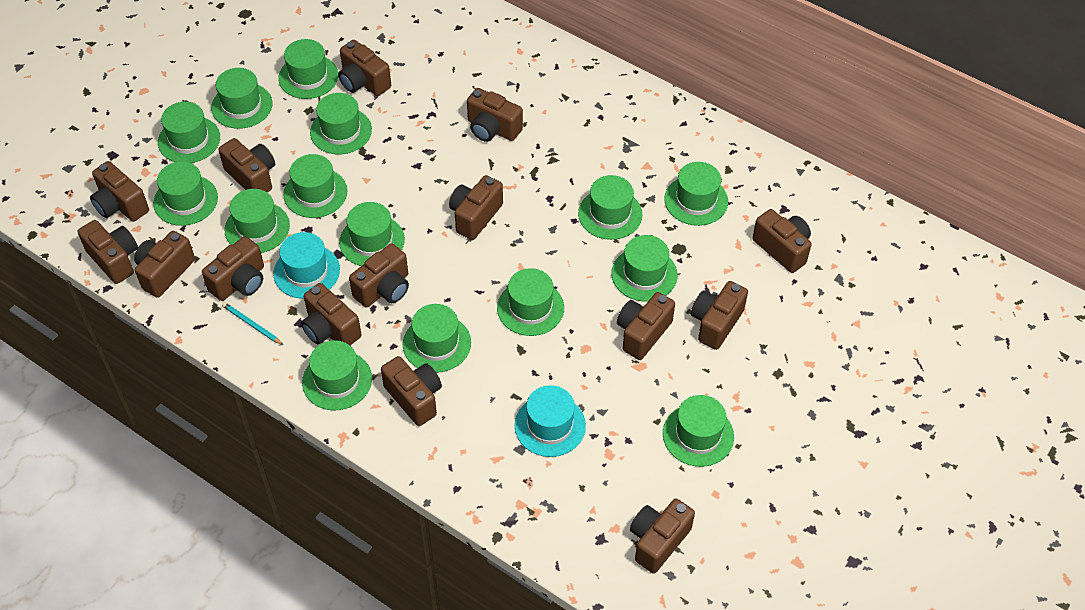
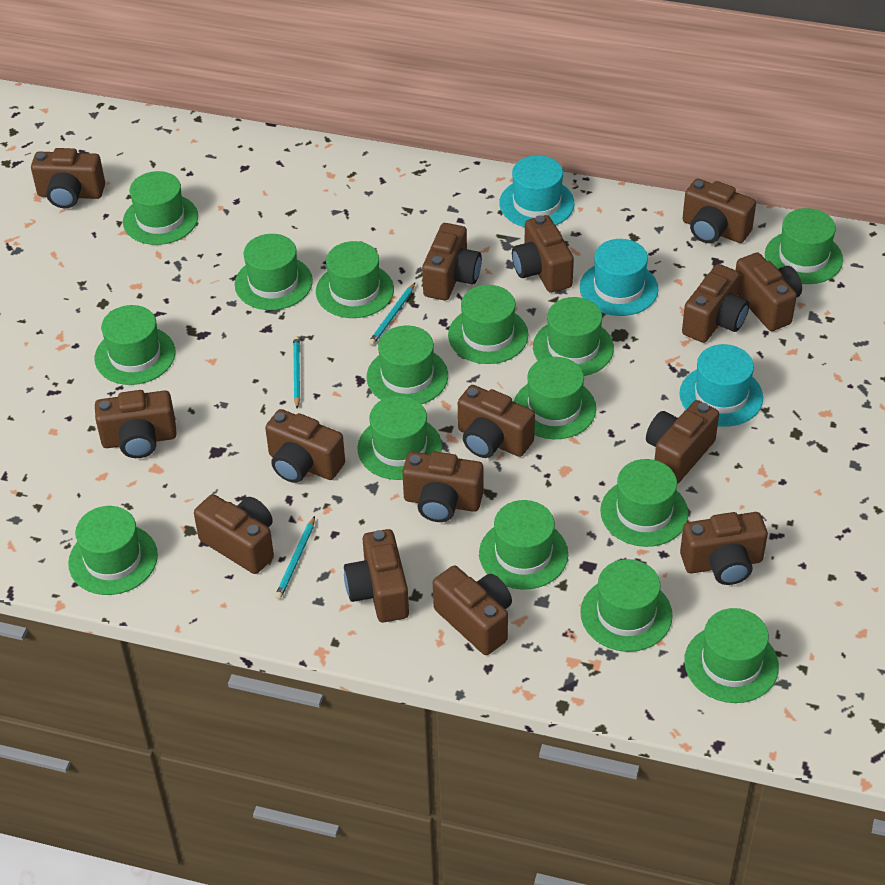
turquoise hat: [273,232,340,299] [515,385,586,457] = 2 -> [499,155,575,227] [580,239,659,316] [679,344,763,427] = 3
turquoise pencil: [222,302,283,345] = 1 -> [275,516,315,599] [293,336,300,409] [369,283,415,345] = 3

